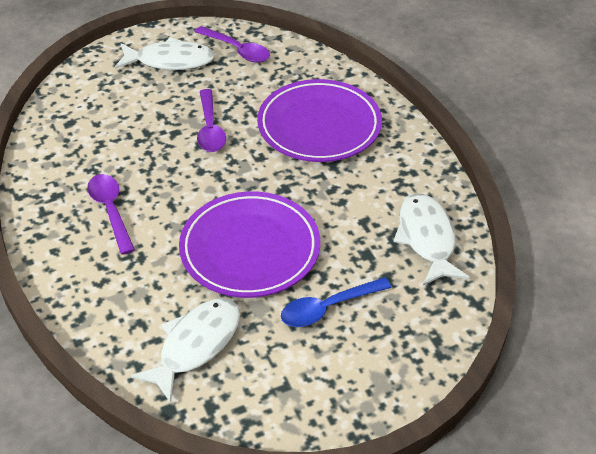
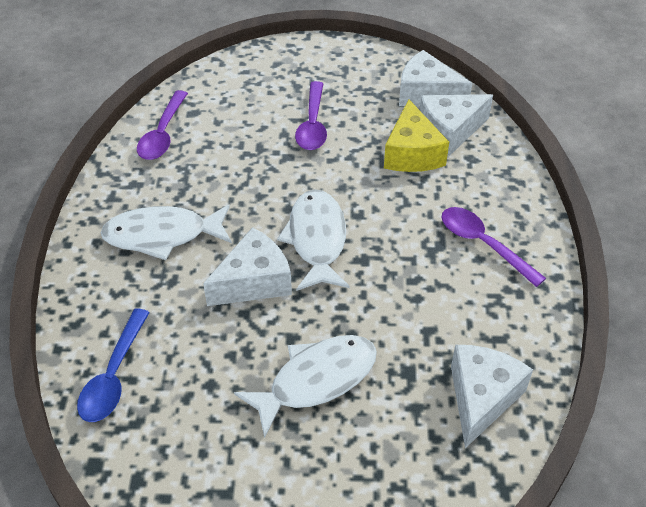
purple plate: [179,191,320,298] [257,79,382,162] = 2 -> none = 0
white cheese: none = 0 -> [203,227,292,306] [399,50,472,107] [420,94,493,156] [451,345,533,448] = 4
yellow cheese: none = 0 -> [384,99,449,172] = 1

